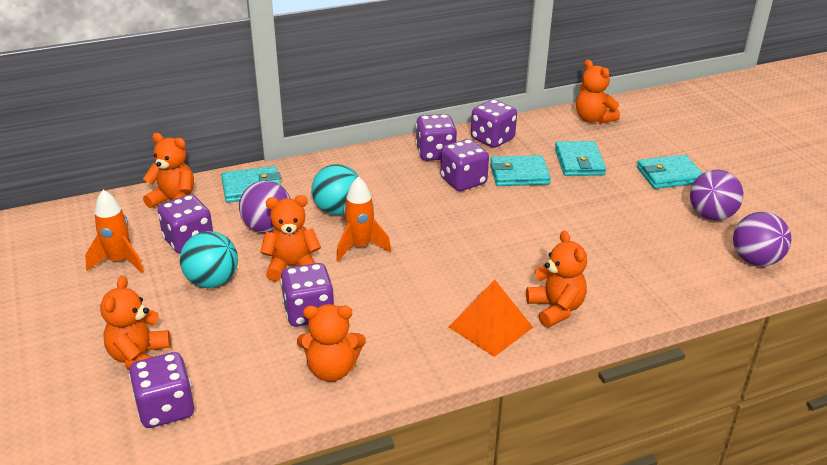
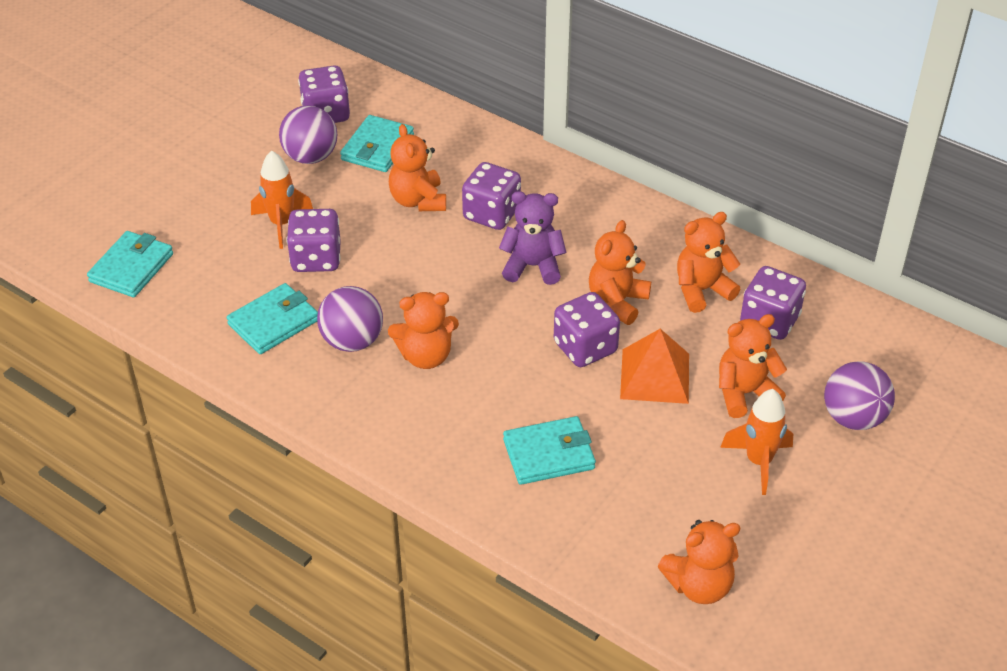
purple dice: [129,352,194,428] [158,194,213,254] [280,263,334,327] [416,114,457,161] [440,139,489,191] [471,99,517,148] = 6 -> [287,209,341,272] [298,65,350,123] [462,162,521,230] [554,292,620,367] [740,266,806,340] = 5
purple teddy bear: none = 0 -> [499,191,566,285] = 1
turquoise ball: [180,231,238,288] [311,164,358,215] = 2 -> none = 0

